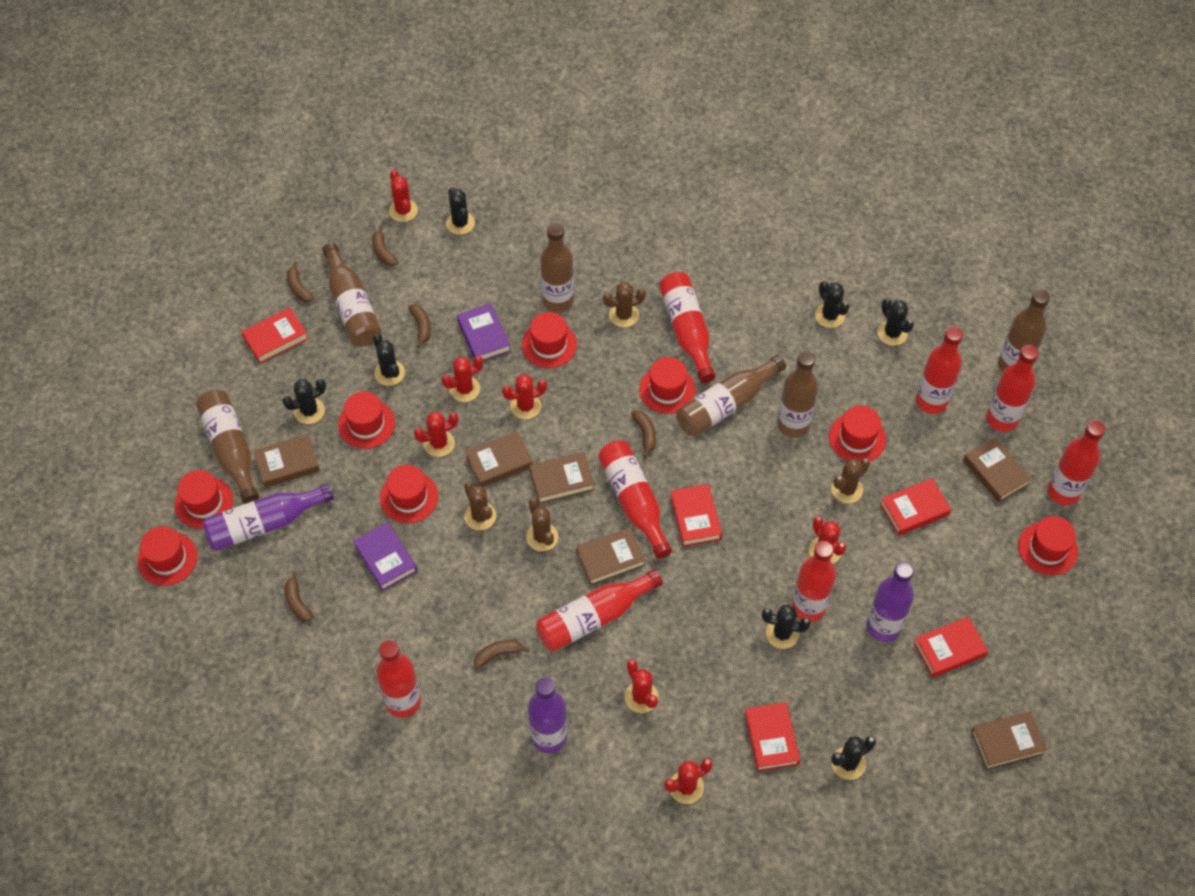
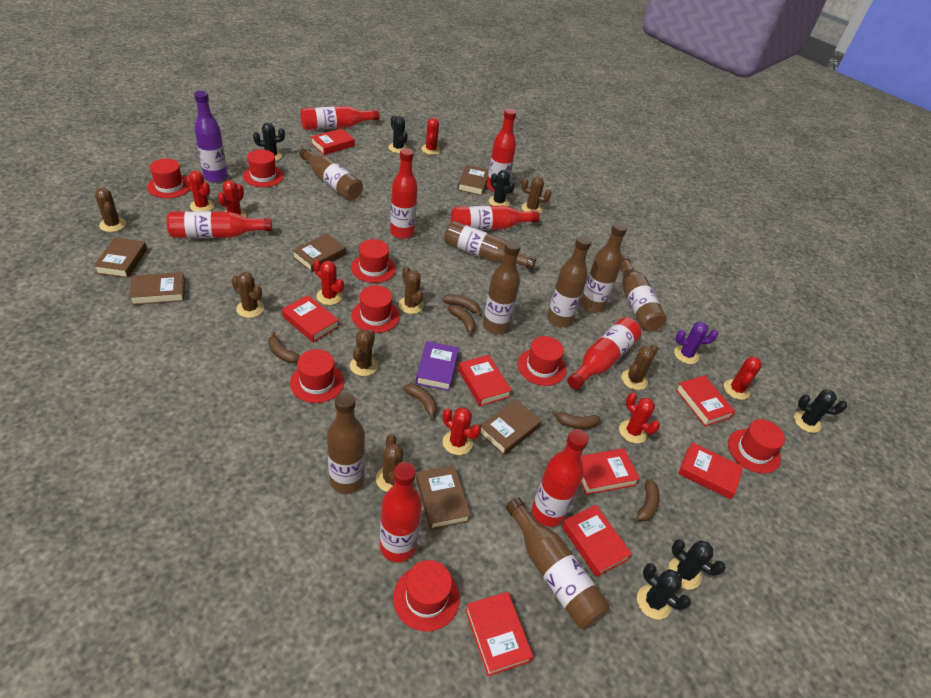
black cactus: [282,379,326,424] [373,334,405,386] [446,187,475,235] [762,604,811,649] [815,281,850,328] [831,736,876,780] [878,298,914,346] = 7 -> [253,123,285,161] [388,115,408,153] [489,170,515,206] [637,563,691,620] [668,539,726,590] [794,389,847,433] = 6
brown bottle: [196,390,259,504] [322,243,382,346] [540,222,574,313] [676,355,786,437] [777,351,818,438] [998,289,1050,372] = 6 -> [299,147,363,201] [327,392,365,494] [444,221,536,270] [483,240,521,334] [506,497,610,629] [547,235,591,327] [581,222,627,313] [621,255,667,331] = 8
brown cactus: [464,482,496,530] [526,498,558,551] [603,282,646,327] [831,458,870,503] = 4 -> [95,188,126,232] [231,272,264,318] [350,330,378,376] [376,434,403,492] [398,266,424,314] [521,177,551,214] [621,344,658,390] = 7
purple book: [353,522,417,591] [457,303,511,361] = 2 -> [416,341,459,391] = 1
purple bottle: [202,484,334,551] [528,677,567,753] [866,561,914,642] = 3 -> [194,91,228,182] = 1
purple cactus: none = 0 -> [674,322,718,364] = 1
red book: [241,307,308,364] [670,484,722,547] [745,702,800,771] [880,478,951,536] [913,616,988,678] = 5 -> [282,295,339,343] [311,128,355,155] [458,355,512,406] [465,592,533,676] [562,505,632,577] [581,448,640,495] [675,375,735,426] [678,442,743,499] = 8

